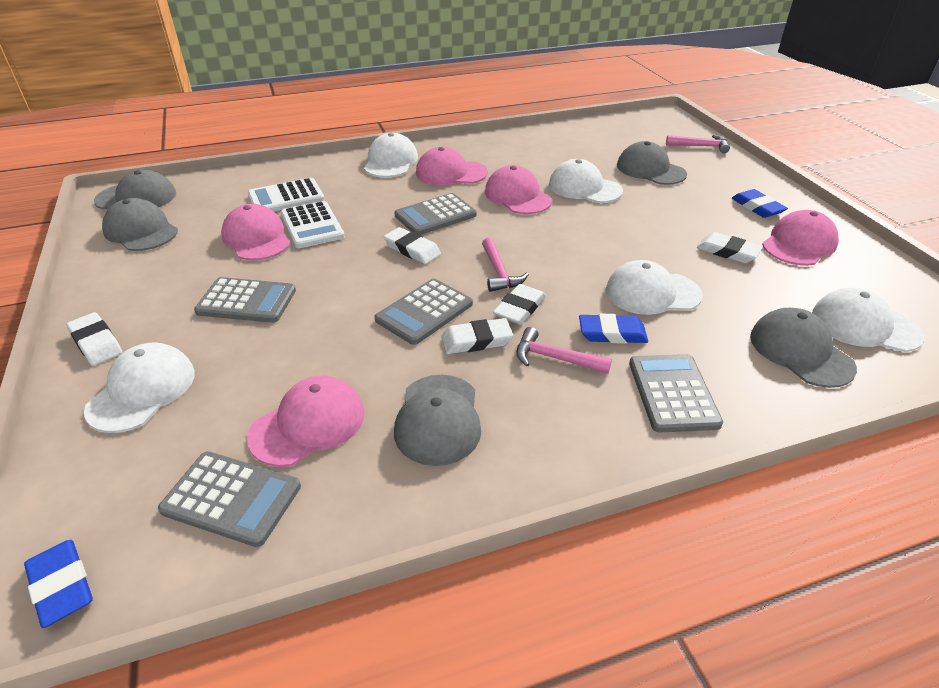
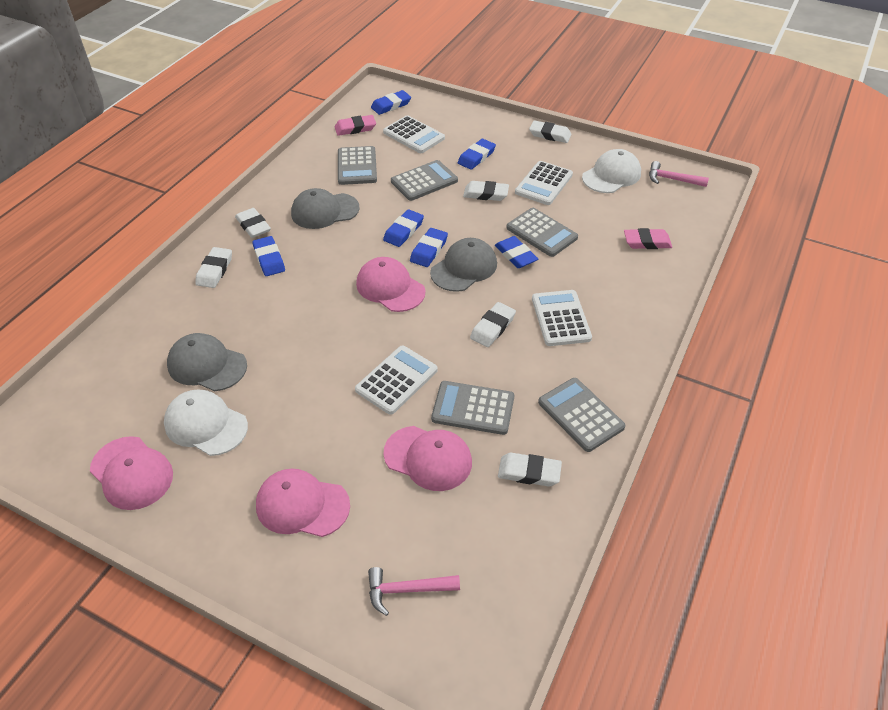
blue eraser: [24,540,93,628] [579,314,648,344] [732,189,788,218] = 3 -> [252,236,285,276] [371,90,411,115] [383,209,424,247] [410,228,448,267] [458,139,496,170] [495,236,538,268] = 6
grey cap: [94,170,176,209] [102,198,178,251] [394,375,481,466] [617,141,687,185] [750,308,857,388] = 5 -> [167,333,247,391] [291,188,360,229] [430,238,497,292] = 3
pink cap: [221,204,290,260] [247,375,364,467] [416,147,488,185] [485,165,552,214] [762,210,839,266] = 5 -> [90,436,173,510] [256,469,350,537] [356,257,426,312] [383,426,472,491] = 4
pink eraser: none = 0 -> [335,115,376,136] [624,228,672,249] = 2
pink hammer: [482,238,529,292] [516,327,612,374] [666,134,730,153] = 3 -> [368,567,460,616] [649,161,709,187] = 2
white calculator: [248,178,325,212] [281,201,345,248] = 2 -> [355,345,438,415] [383,115,445,153] [515,161,573,205] [532,290,592,346] = 4
white cap: [84,342,195,433] [364,133,418,177] [549,159,623,203] [606,260,703,315] [812,288,925,352] = 5 -> [164,390,248,456] [582,149,641,193] = 2
white eraser: [66,312,122,366] [384,227,441,264] [441,318,513,354] [493,284,546,325] [697,232,763,263] = 5 -> [195,247,232,288] [235,208,271,238] [463,181,509,201] [470,302,516,347] [498,453,562,487] [529,120,572,143] = 6

